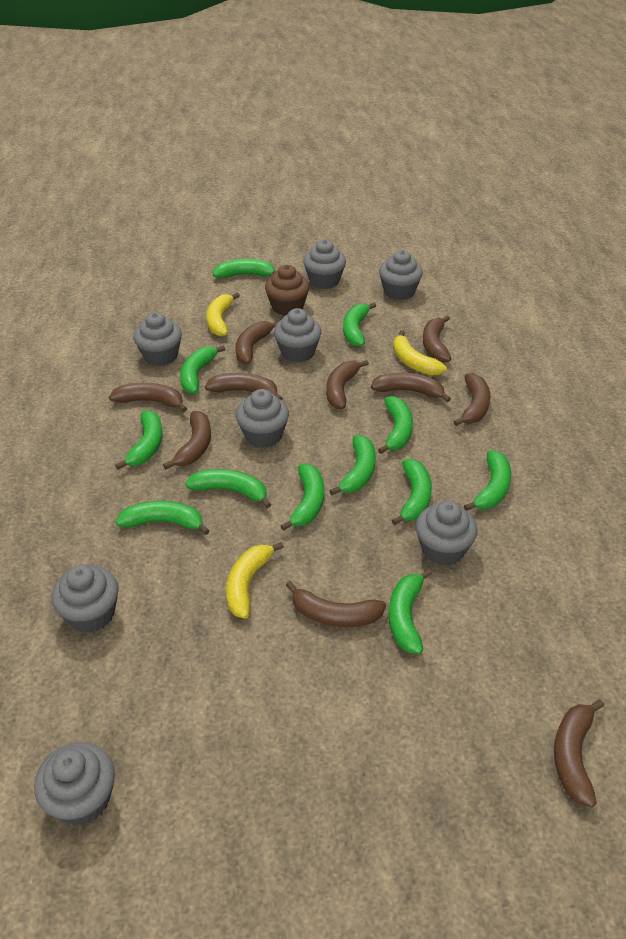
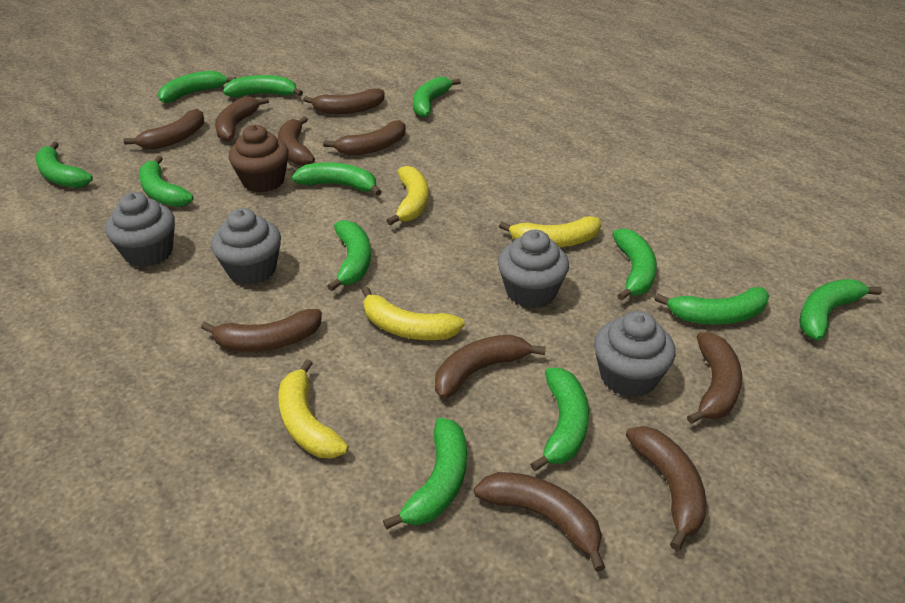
grey cupcake: [34,742,115,826] [51,565,119,633] [133,312,182,366] [236,389,289,448] [274,308,321,362] [303,240,346,289] [379,250,423,300] [416,501,477,566] = 8 -> [105,192,175,267] [211,208,281,285] [498,230,569,308] [594,311,675,398] = 4
yellow banana: [206,292,240,337] [226,542,284,619] [393,330,447,376] = 3 -> [278,359,349,459] [362,287,465,340] [387,166,429,225] [499,216,601,248] = 4

